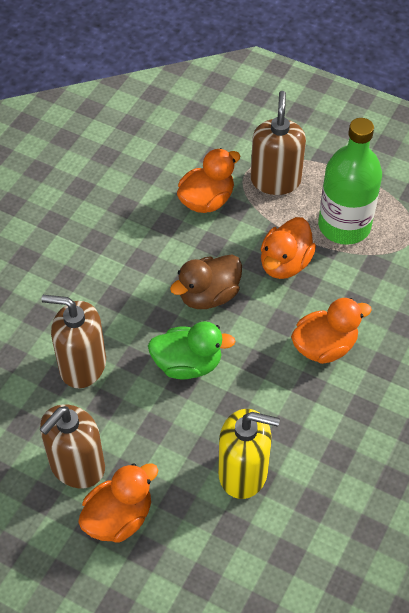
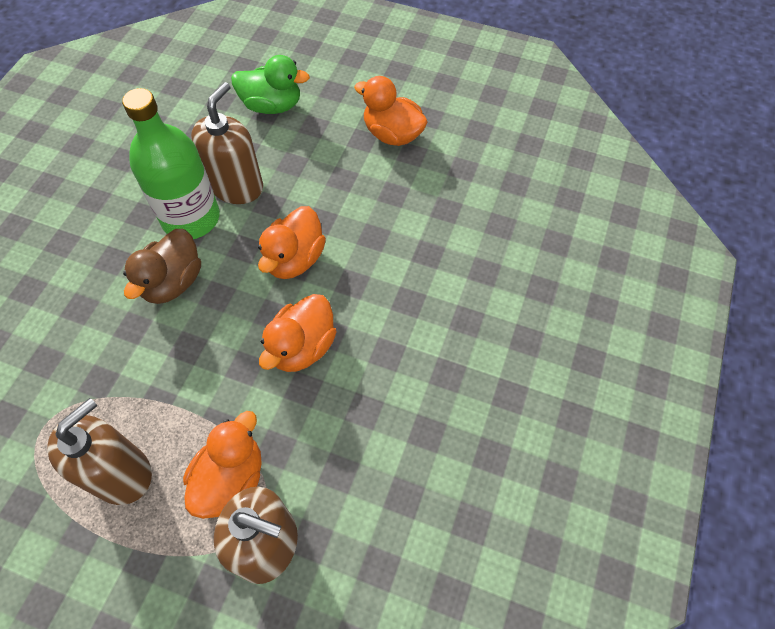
yellow soap dispenser: [218,409,280,499] = 1 -> none = 0

